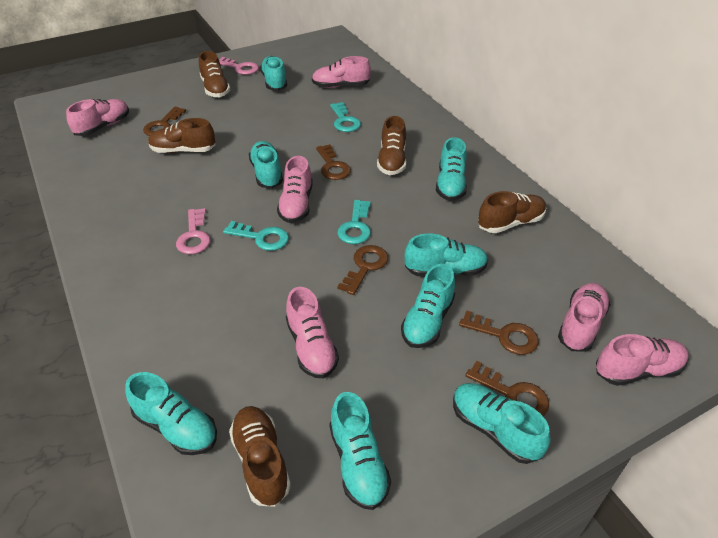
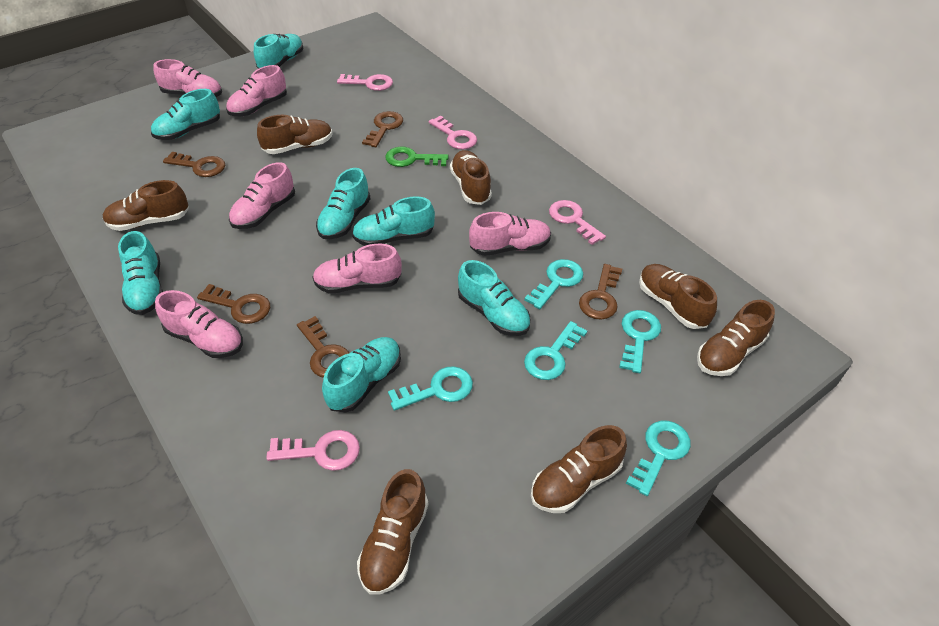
brown shoe: [148,118,215,153] [199,51,230,97] [229,406,291,507] [377,116,406,175] [478,191,546,233] = 5 -> [103,180,189,231] [257,115,333,154] [357,469,428,595] [450,150,492,205] [531,425,627,513] [639,264,717,329] [697,300,775,376] = 7
green key: none = 0 -> [385,147,449,167] = 1
pink key: [176,208,210,254] [219,57,259,75] = 2 -> [266,430,360,471] [337,74,393,91] [429,115,477,149] [549,200,606,245] = 4
turquoise key: [223,221,289,251] [330,102,361,132] [337,200,371,244] = 3 -> [388,366,473,411] [524,259,583,309] [524,321,587,380] [619,310,661,373] [626,421,691,496] = 5
turquoise shoe: [125,372,217,455] [249,141,283,188] [260,56,287,91] [329,392,391,510] [401,264,455,348] [404,234,488,276] [436,137,467,201] [453,383,551,464] = 8 -> [118,231,163,315] [151,89,220,140] [254,34,303,69] [316,168,370,239] [322,337,401,412] [352,196,435,246] [458,260,531,336] = 7

